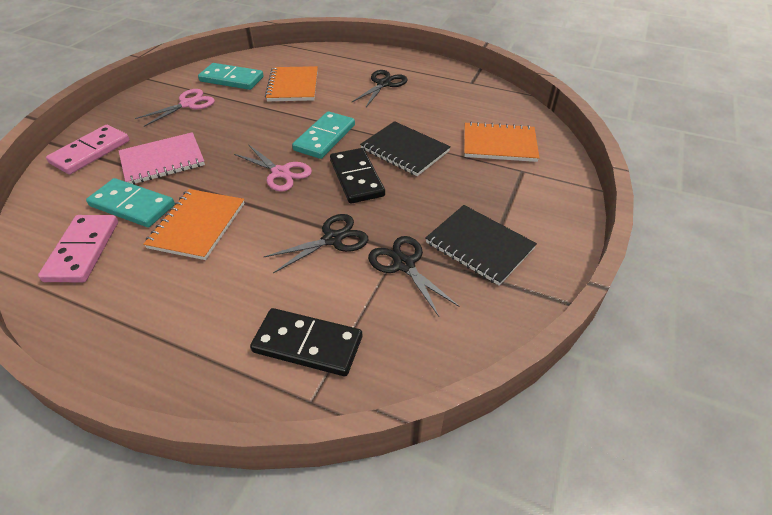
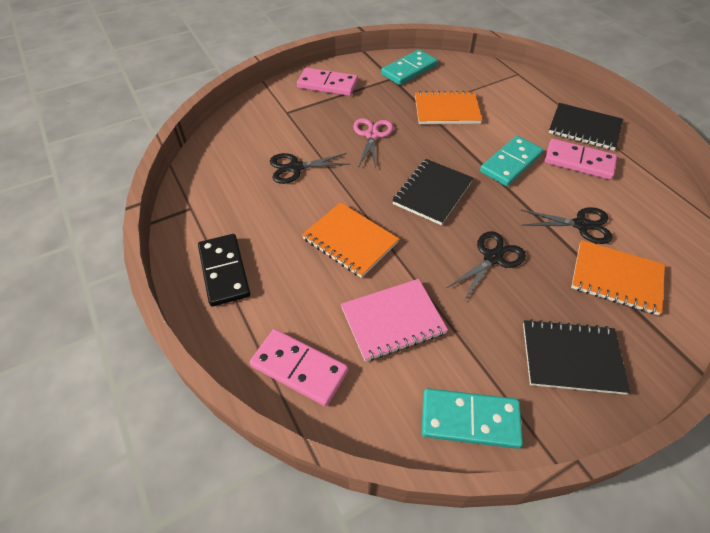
black domino: [250,308,362,376] [330,148,385,204] = 2 -> [198,234,250,307] = 1
black notebook: [360,121,451,176] [425,205,537,286] = 2 -> [392,159,473,225] [523,319,630,395] [549,103,623,150] = 3
pink domino: [38,215,118,282] [46,125,130,174] = 2 -> [250,329,348,406] [297,68,358,96] [544,139,617,180] = 3
pink scissors: [135,89,215,127] [234,144,312,191] = 2 -> [353,118,393,168] = 1

